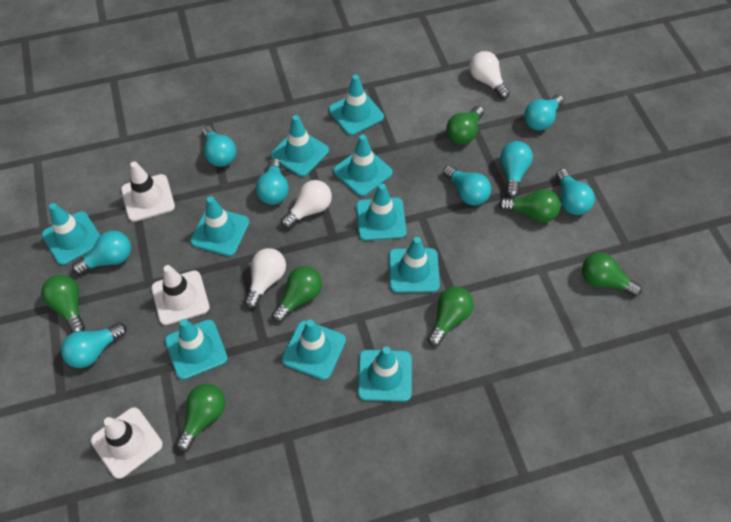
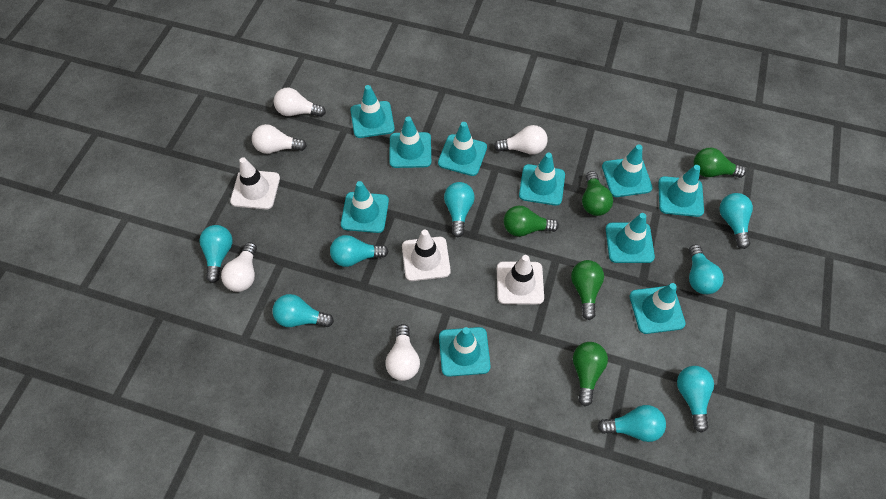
green light bulb: [41,275,85,333] [176,384,225,451] [272,266,322,322] [427,286,474,346] [446,106,484,144] [498,189,561,222] [582,252,642,297] = 7 -> [504,206,559,237] [571,260,604,320] [573,342,608,406] [582,171,613,216] [694,148,746,178] = 5
white light bulb: [244,248,286,309] [281,180,332,229] [469,51,510,99] = 3 -> [221,242,257,292] [252,124,307,154] [274,88,326,117] [386,324,420,381] [494,125,548,155] = 5

